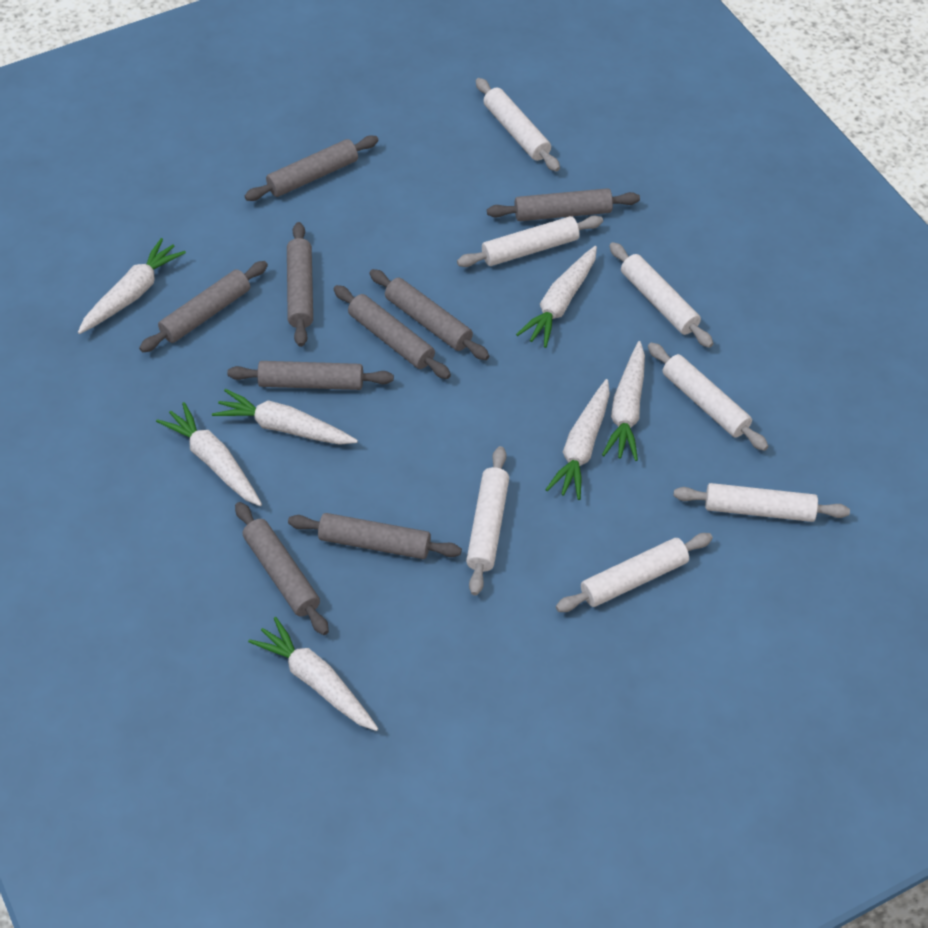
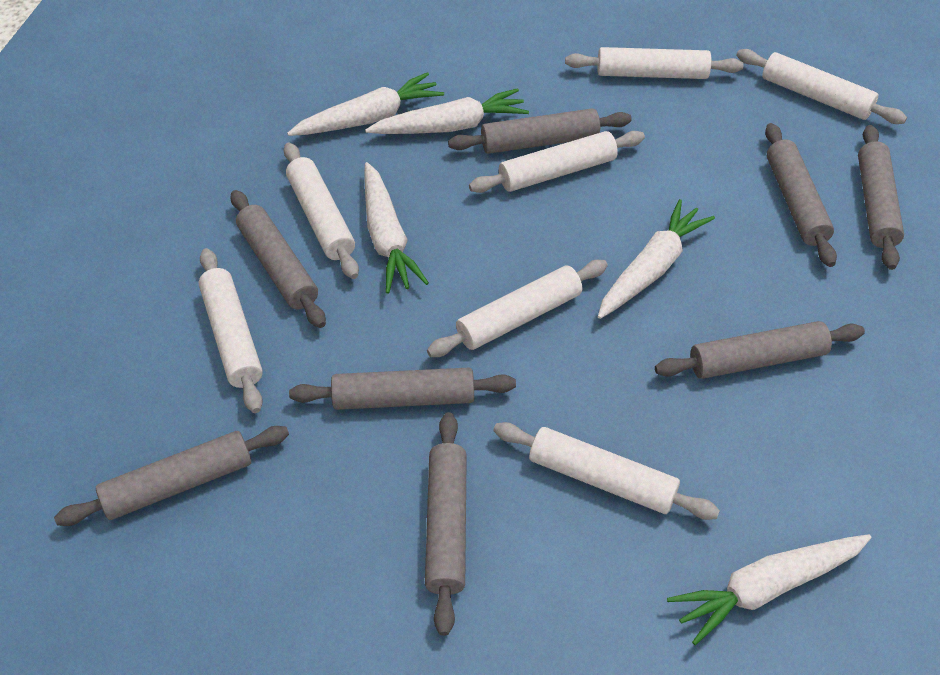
grey rolling pin: [139,261,268,352] [227,361,394,390] [235,502,329,635] [245,136,379,201] [287,222,313,347] [288,513,462,559] [334,285,451,379] [370,269,489,360] [487,188,640,221] = 9 -> [54,426,289,526] [231,190,326,328] [289,368,516,410] [425,412,467,636] [448,108,632,154] [655,321,865,379] [765,123,837,267] [858,125,904,270] = 8
white carrot: [78,238,186,334] [156,402,262,506] [212,389,358,445] [248,617,378,731] [516,246,597,348] [545,379,610,500] [602,341,645,461] = 7 -> [287,72,444,136] [364,162,429,294] [365,88,529,134] [598,199,715,319] [667,534,871,645] = 5

